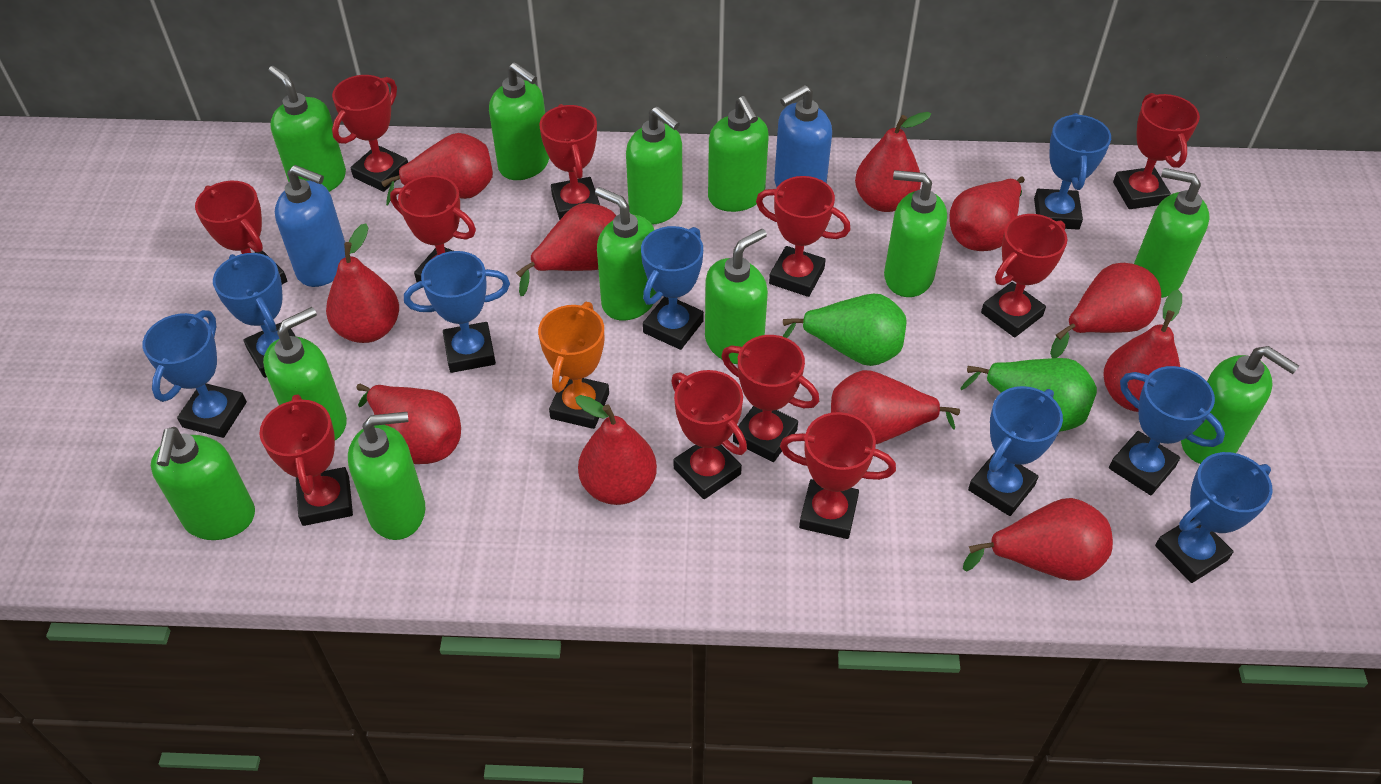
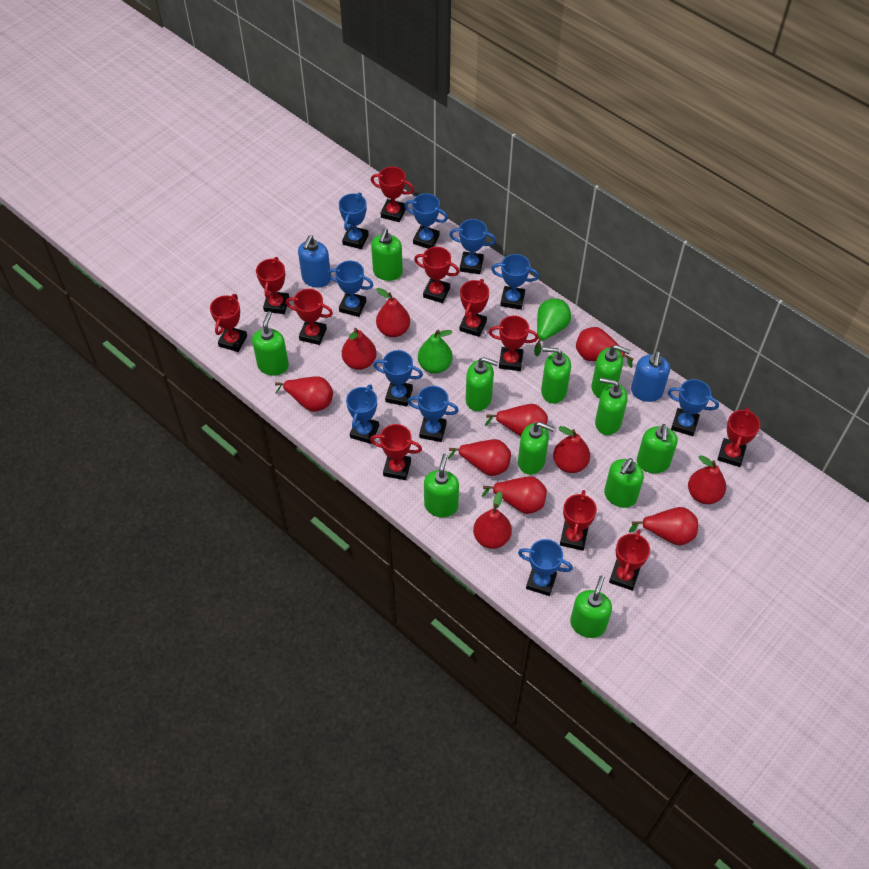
blue trophy: [142,310,247,438] [213,253,296,378] [404,251,510,373] [641,226,704,350] [968,386,1063,516] [1034,113,1111,229] [1109,366,1225,495] [1155,452,1273,583] = 8 -> [327,261,373,317] [339,193,369,249] [346,384,379,444] [373,350,423,407] [404,193,448,249] [407,386,459,442] [449,219,496,274] [491,254,539,310] [518,539,573,596] [668,379,719,436] = 10
green soap dispenser: [151,427,255,540] [263,307,347,440] [268,66,346,192] [348,412,425,540] [489,62,549,180] [595,187,657,320] [626,106,683,225] [705,229,768,364] [708,96,769,212] [884,170,947,297] [1134,168,1210,298] [1181,346,1299,464] = 12 -> [252,311,289,376] [371,229,403,281] [424,454,459,517] [466,357,498,411] [518,422,554,475] [541,347,571,404] [570,575,612,638] [592,345,630,398] [595,378,628,435] [604,458,644,508] [637,424,678,473] = 11
orange trophy: [538,302,609,429] = 1 -> none = 0

